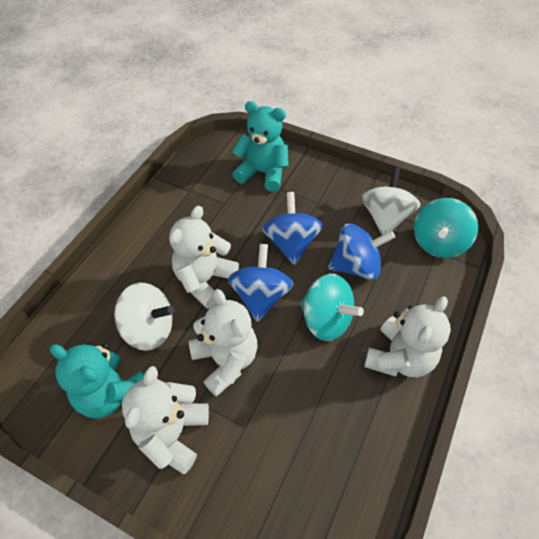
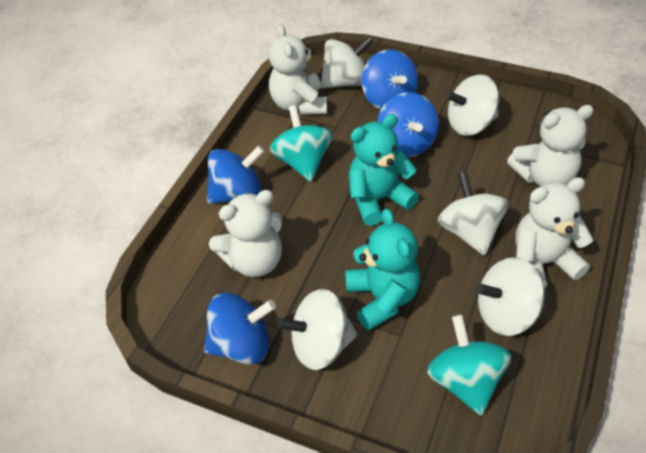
blue spinning top: [228,244,293,322] [262,192,323,265] [328,223,395,280] = 3 -> [204,293,276,365] [207,145,264,204] [362,49,418,109] [377,92,439,157] = 4
white spinning top: [114,283,175,351] [361,167,420,235] = 2 -> [277,289,357,370] [321,36,374,88] [438,171,509,256] [445,74,499,136] [475,257,545,336] = 5

